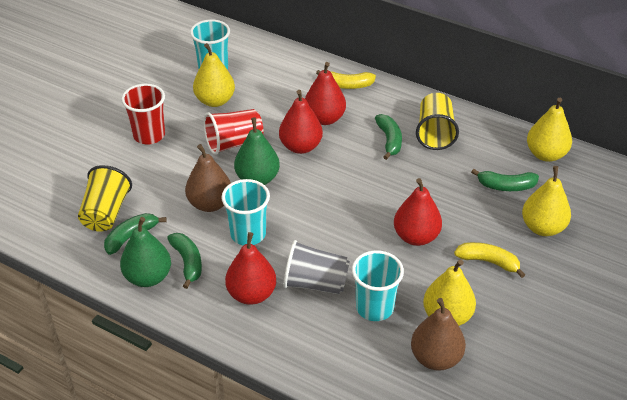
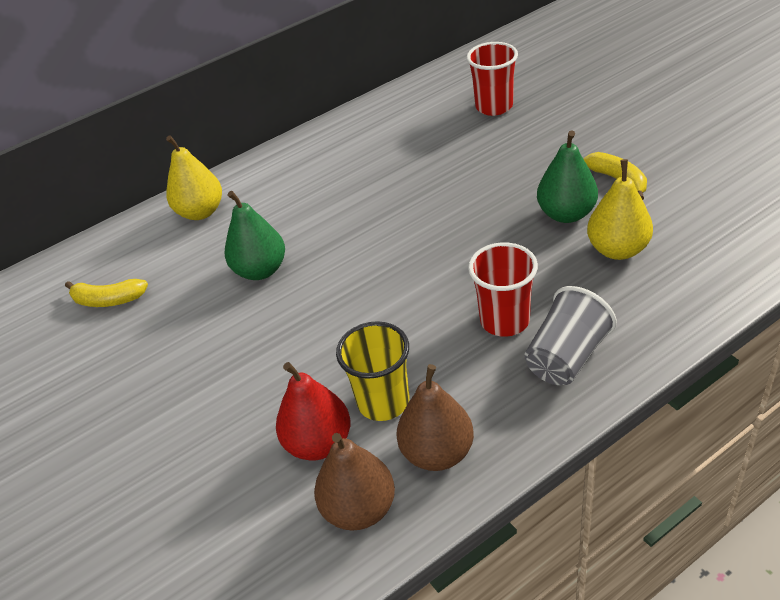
green banana: [104,213,167,255] [167,233,202,289] [375,114,402,160] [471,169,539,191] = 4 -> none = 0
red pear: [225,232,276,305] [279,90,323,154] [305,62,346,125] [394,178,442,246] = 4 -> [276,362,350,460] = 1
turquoise cup: [190,19,230,69] [221,179,270,246] [352,250,404,321] = 3 -> none = 0
yellow cup: [78,165,132,232] [416,93,459,150] = 2 -> [336,321,409,421] = 1
yellow pear: [193,43,235,107] [423,259,476,326] [522,166,571,236] [527,98,572,162] = 4 -> [166,135,222,220] [587,159,653,260] = 2

